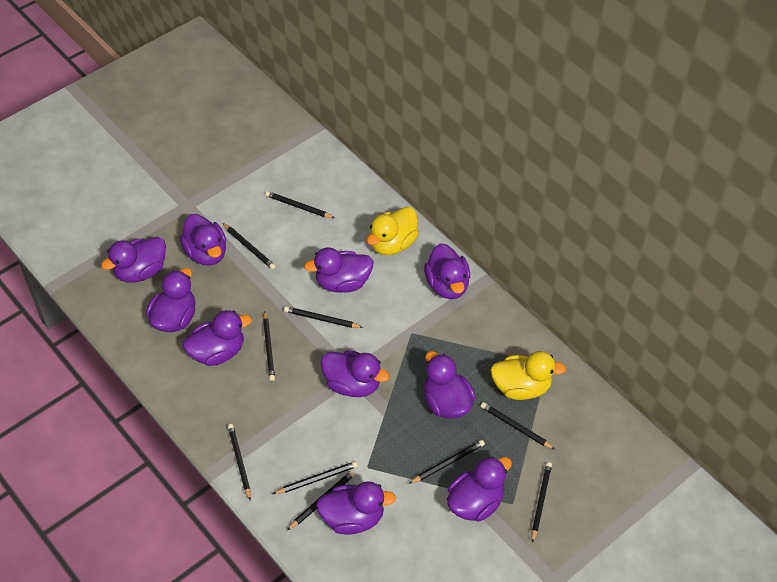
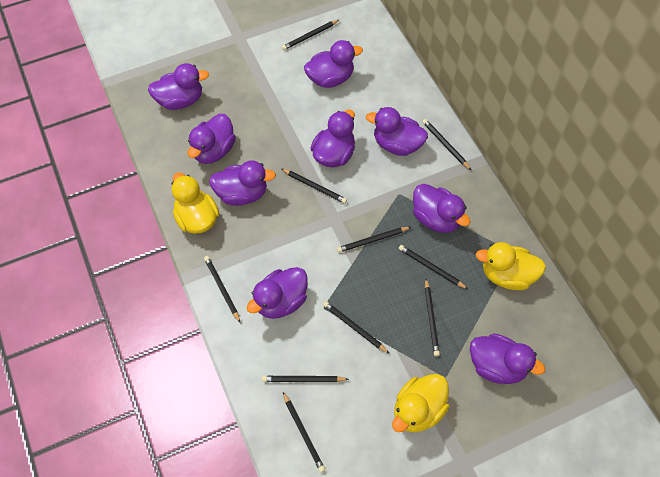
purple duck: [101,237,166,282] [146,268,196,332] [180,214,226,266] [183,310,252,366] [304,247,374,293] [316,481,396,535] [321,350,389,397] [424,243,470,299] [424,351,476,419] [447,456,512,522] = 10 -> [148,63,209,110] [187,114,236,164] [209,160,276,206] [247,267,308,319] [304,40,363,88] [310,109,355,167] [366,107,428,156] [413,184,470,233] [470,334,545,384] = 9
yellow duck: [367,207,419,255] [490,351,566,400] = 2 -> [172,173,219,234] [392,374,449,432] [475,242,546,290] = 3

